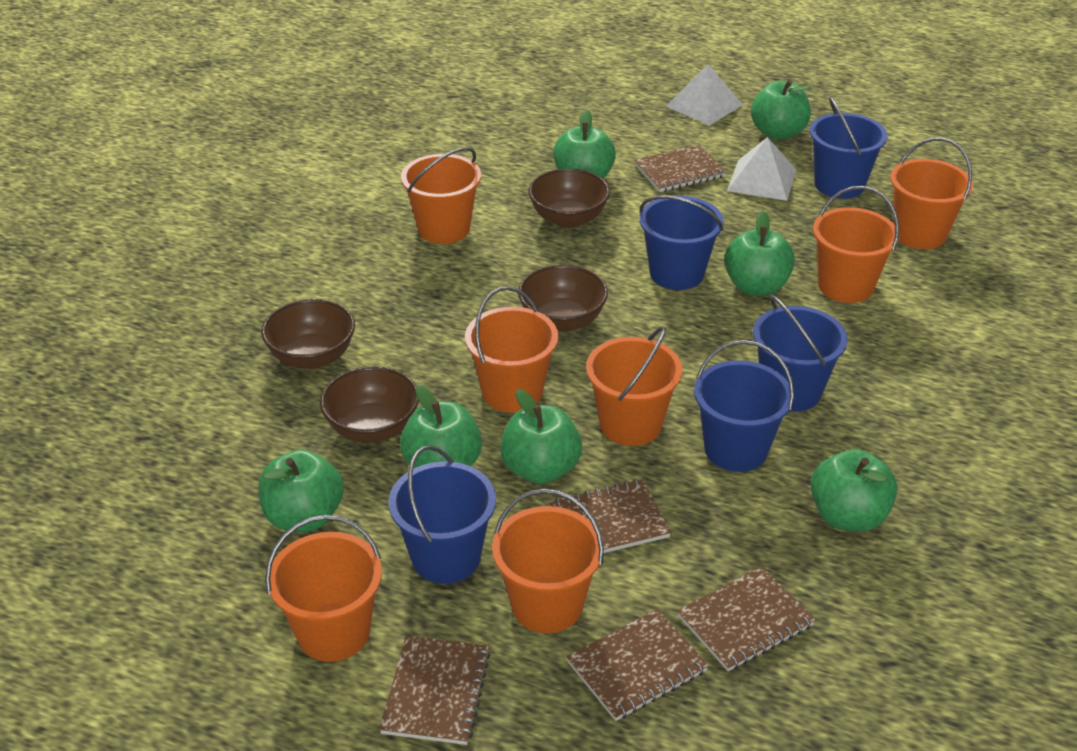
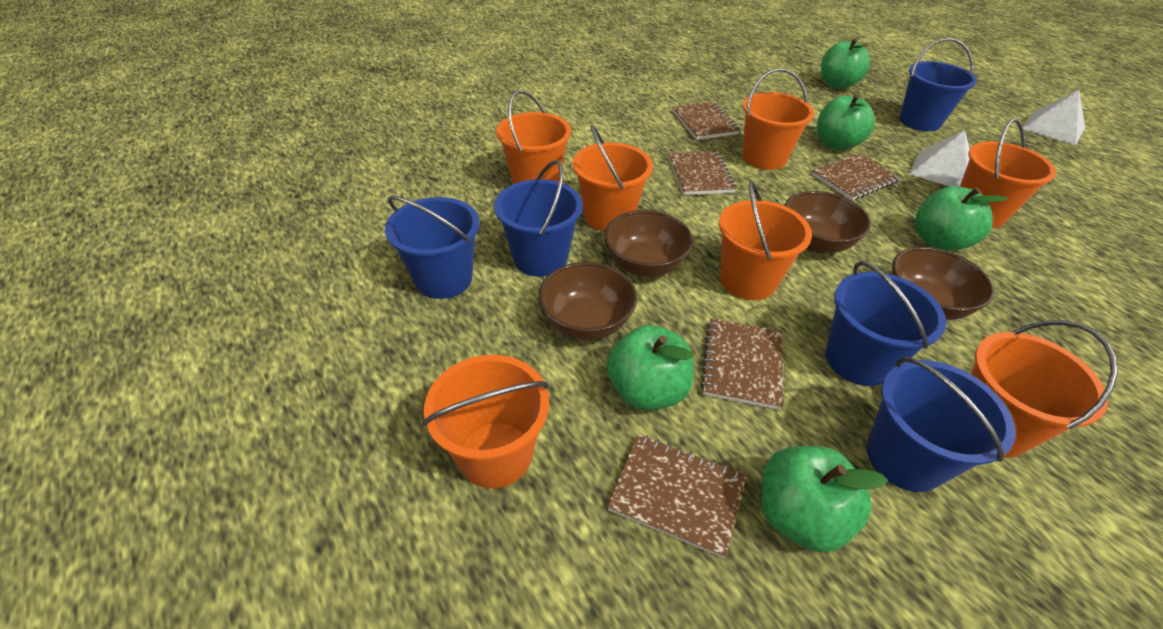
green apple: [258,450,344,532] [400,385,482,468] [500,389,582,484] [553,109,616,179] [724,211,795,296] [751,80,811,140] [811,449,897,532] = 7 -> [607,325,694,410] [761,446,888,553] [817,94,875,150] [821,38,870,89] [915,186,1007,251] = 5

